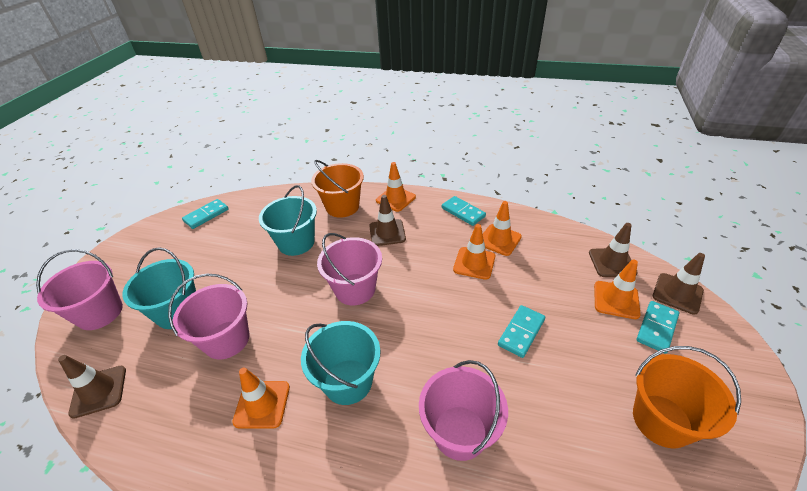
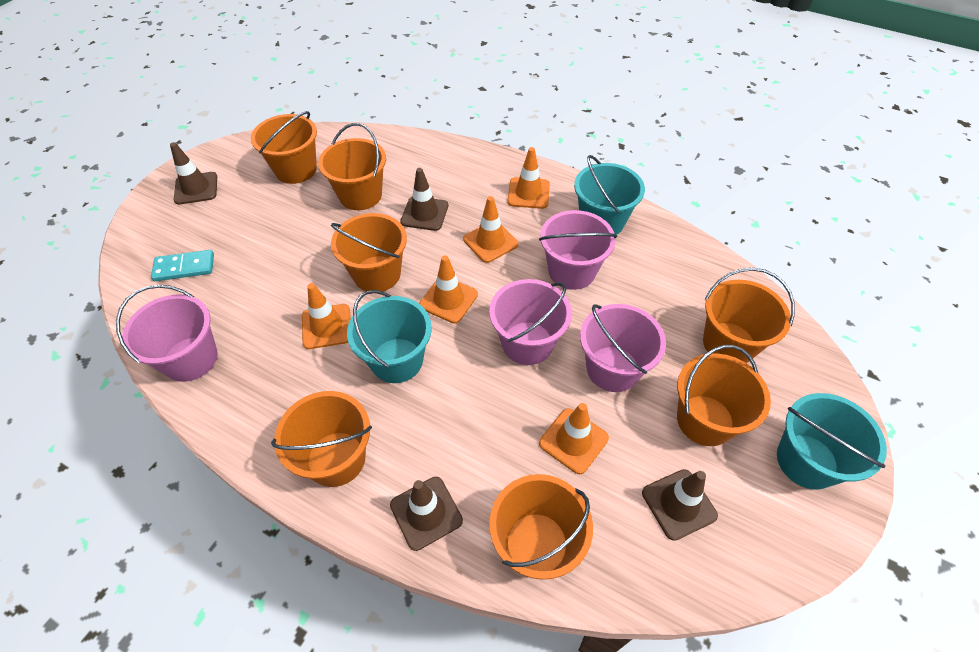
orange bucket: [311,160,364,218] [633,346,741,448] = 2 -> [251,111,317,184] [271,391,372,487] [318,123,386,210] [331,213,407,291] [489,474,593,580] [677,345,771,446] [703,268,795,363] = 7
turquoise domino: [182,199,229,229] [441,196,486,226] [498,305,545,358] [636,301,679,354] = 4 -> [151,250,214,281] = 1

